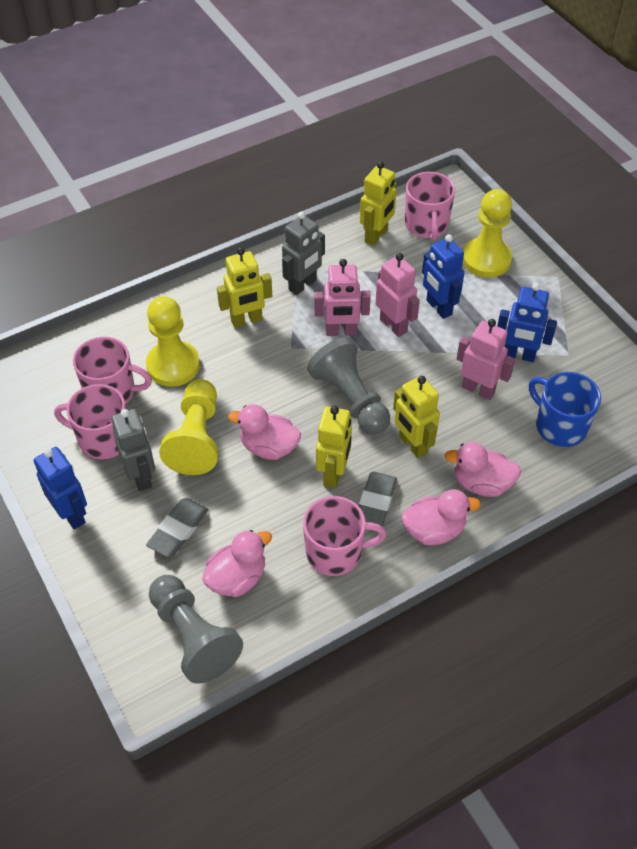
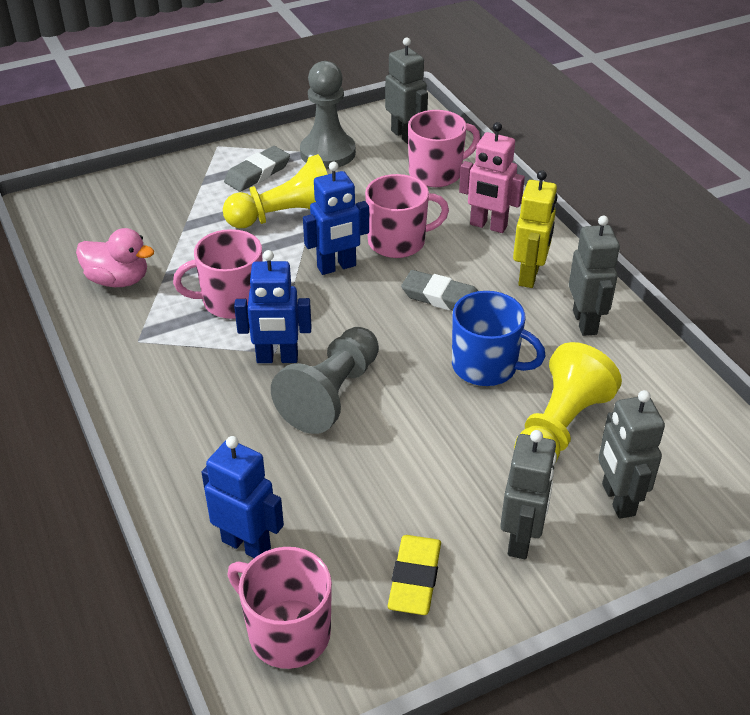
grey robot: [111,409,155,491] [282,211,325,295] = 2 -> [385,38,428,144] [500,430,557,559] [569,216,620,336] [598,390,665,519] = 4
pink duck: [202,530,272,597] [228,404,301,460] [402,489,481,545] [445,442,521,497] = 4 -> [76,228,154,287] = 1
pink robot: [314,259,371,336] [375,253,420,337] [457,319,515,400] = 3 -> [459,122,525,233] = 1
yellow eraser: none = 0 -> [388,535,441,615] = 1
yellow pawn: [146,296,200,387] [159,379,218,475] [463,189,512,277] = 3 -> [223,154,328,228] [514,342,622,462] = 2
yellow robot: [217,247,272,328] [316,406,352,488] [360,161,397,246] [393,376,440,458] = 4 -> [513,170,557,288] = 1

